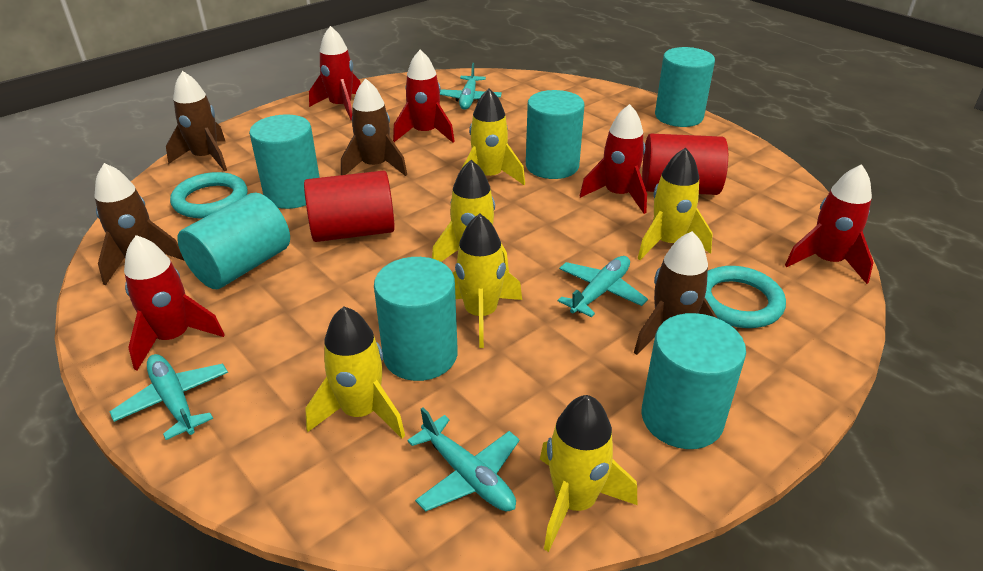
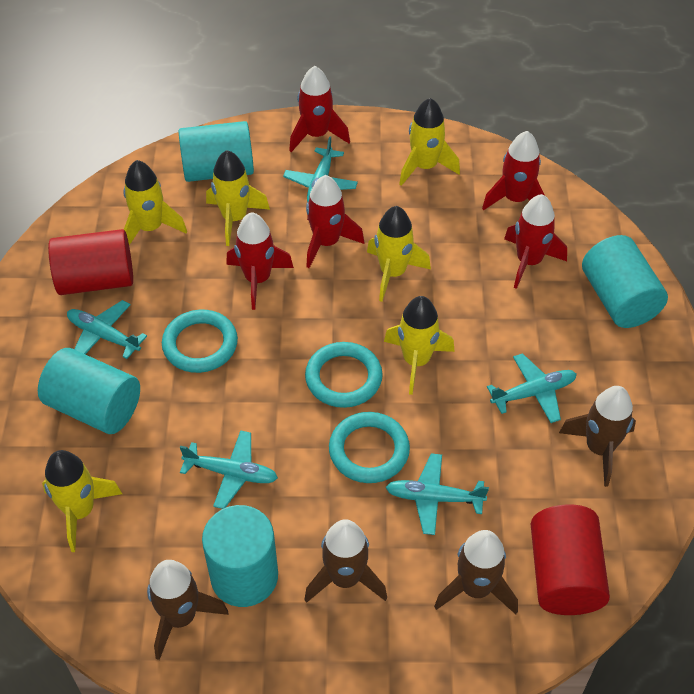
turquoise cylinder: [177,193,290,289] [249,114,320,209] [374,257,458,381] [526,90,584,179] [641,313,746,449] [655,47,715,127] = 6 -> [38,348,140,434] [179,121,254,182] [202,505,278,607] [582,235,668,328] = 4
turquoise plane: [109,354,228,440] [407,407,520,512] [440,63,502,110] [558,256,648,317] = 4 -> [67,300,147,359] [180,430,278,509] [283,136,358,202] [386,453,489,535] [487,353,577,423] = 5
turquoise ring: [170,172,247,218] [705,266,786,328] = 2 -> [162,310,238,373] [305,342,383,408] [329,412,410,483] = 3

